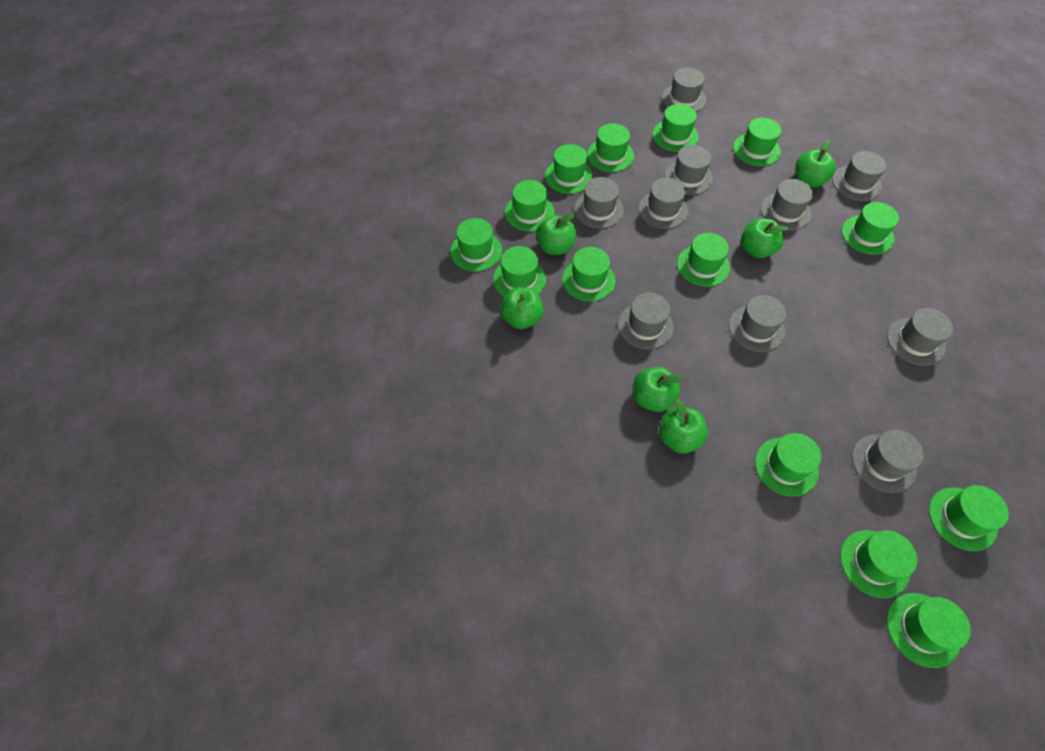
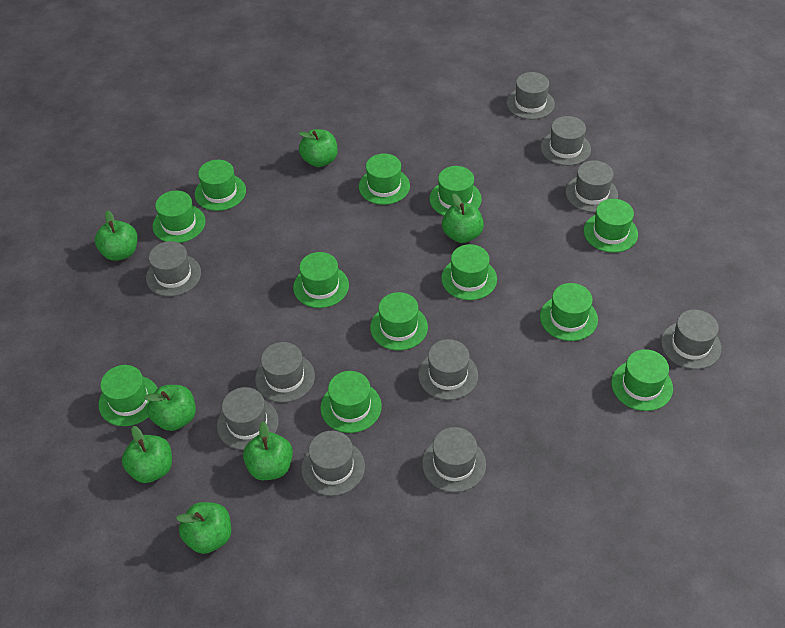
green apple: [500,287,544,329] [536,213,576,255] [633,367,683,412] [659,399,708,454] [741,218,789,258] [795,140,836,188] = 6 -> [95,210,137,261] [122,426,172,483] [144,385,196,431] [176,502,231,554] [243,422,293,480] [298,129,338,167] [442,194,484,243] = 7
green hat: [450,218,502,272] [493,246,546,297] [505,180,555,232] [545,144,593,194] [562,247,616,302] [587,123,634,172] [652,104,699,152] [677,233,730,287] [733,118,781,166] [755,433,822,497] [840,530,917,598] [842,202,899,255] [886,593,971,668] [929,485,1009,551] = 14 -> [99,365,158,426] [153,191,205,243] [195,160,246,211] [293,252,349,308] [320,371,382,433] [359,153,410,205] [370,292,428,350] [429,166,482,216] [441,244,497,300] [540,283,598,341] [584,199,638,253] [611,349,673,411] = 12

